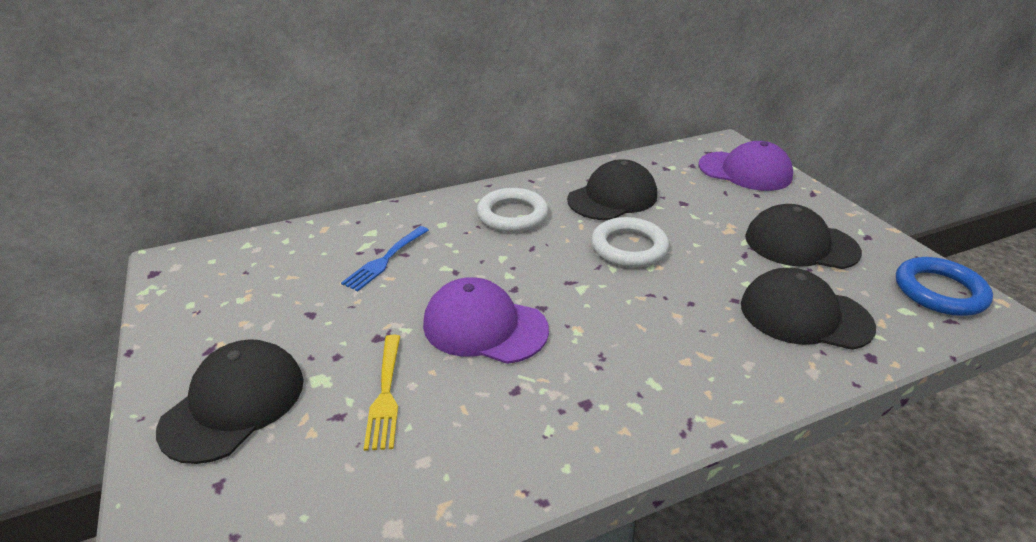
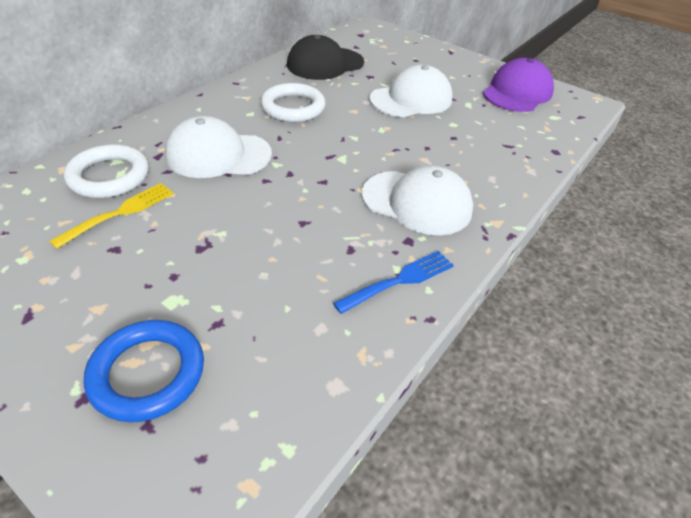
black cap: [156,339,304,464] [567,159,657,220] [741,268,876,350] [745,204,862,269] = 4 -> [287,35,364,80] = 1
purple cap: [423,277,549,364] [698,141,793,191] = 2 -> [483,58,554,112] = 1
white cap: none = 0 -> [165,116,272,178] [362,166,473,235] [369,65,452,117] = 3

